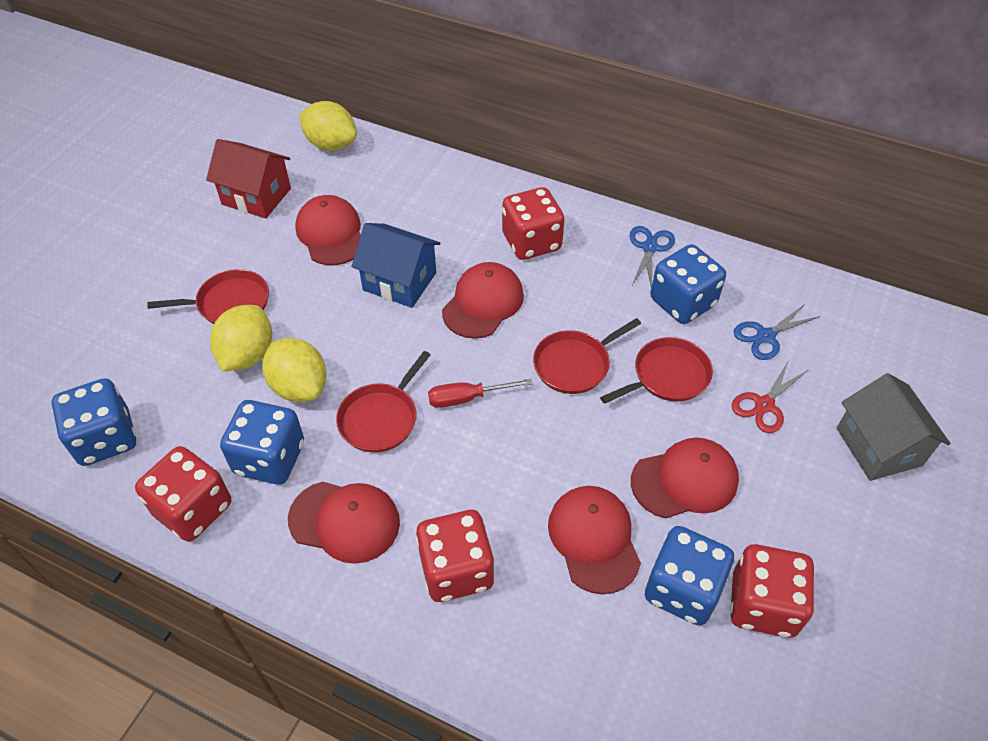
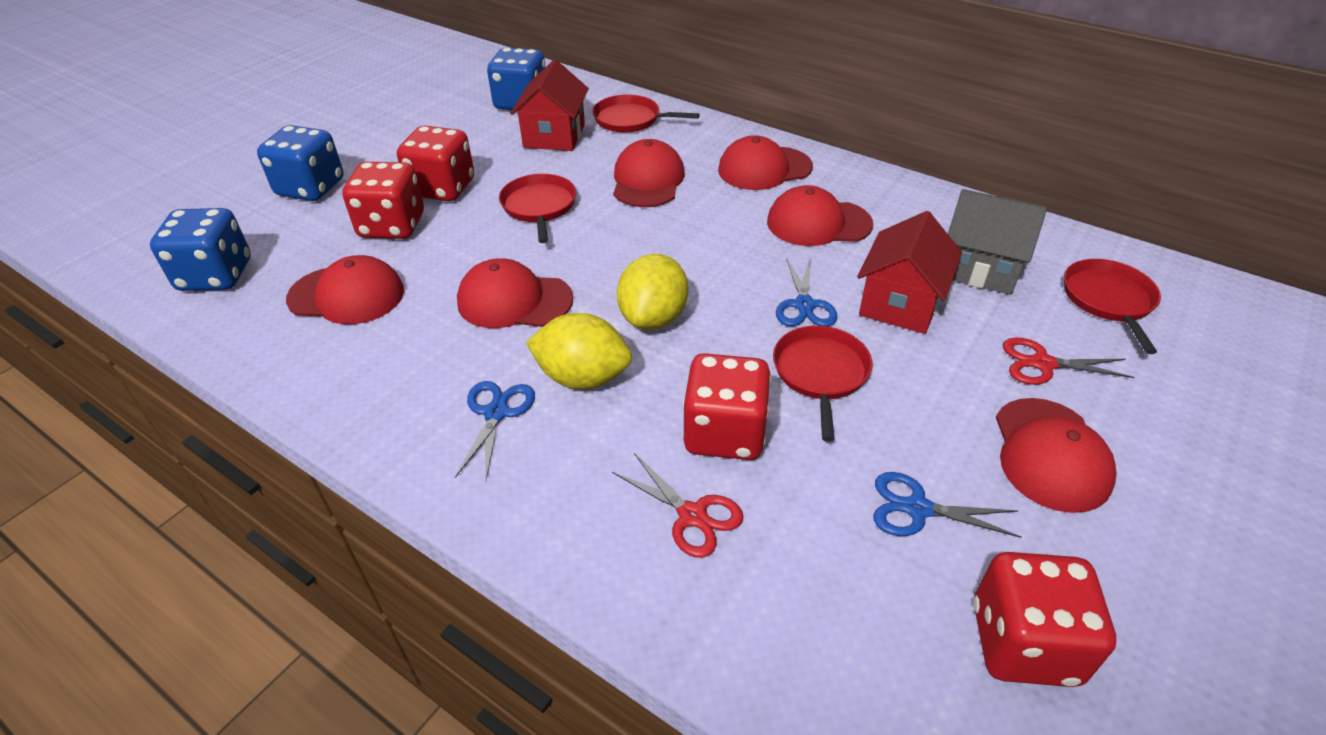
blue dice: [51,378,136,466] [220,400,304,485] [645,526,734,625] [650,244,726,324] = 4 -> [150,208,251,291] [257,125,343,201] [487,47,545,111] = 3
blue house: [351,223,440,308] = 1 -> none = 0
blue scissors: [630,226,675,287] [734,304,820,360] = 2 -> [455,381,535,479] [776,257,838,327] [874,472,1022,538] = 3
red cap: [288,482,400,564] [295,195,361,265] [442,262,524,339] [548,486,641,594] [631,438,739,518] = 5 -> [286,255,404,324] [457,258,573,328] [613,139,685,207] [718,135,813,190] [767,185,873,246] [996,398,1116,513] = 6
red house: [206,139,291,219] = 1 -> [510,59,589,151] [857,211,962,334] = 2
red scissors: [732,360,808,433] = 1 -> [612,453,744,558] [1003,337,1134,385] = 2
red screwdriver: [428,379,533,408] = 1 -> none = 0
yellow lemon: [210,305,272,371] [262,338,327,402] [300,101,357,151] = 3 -> [526,313,632,389] [617,254,688,330] = 2

